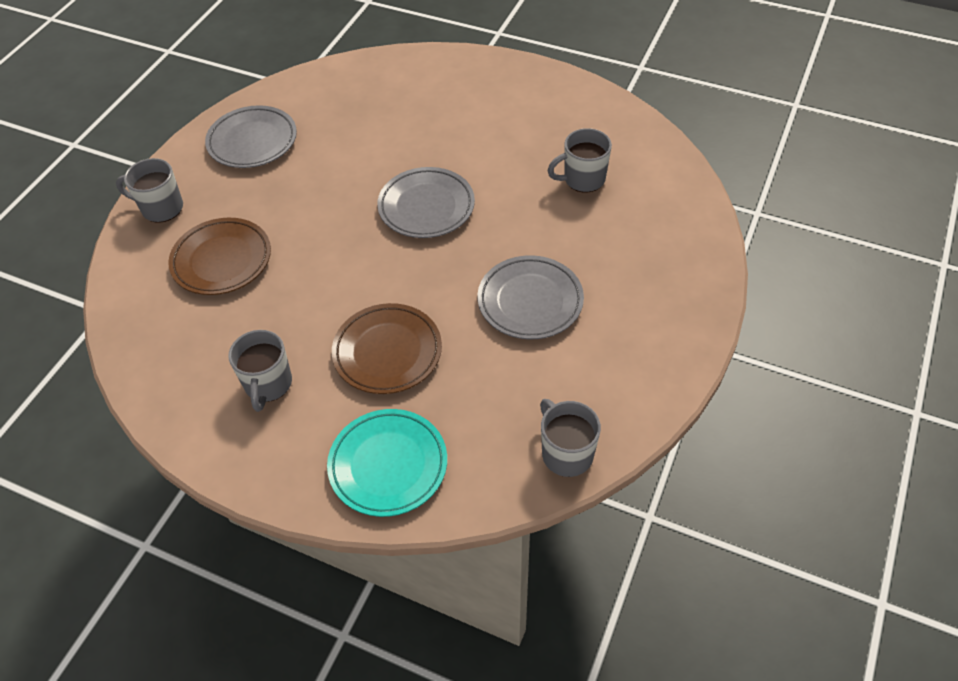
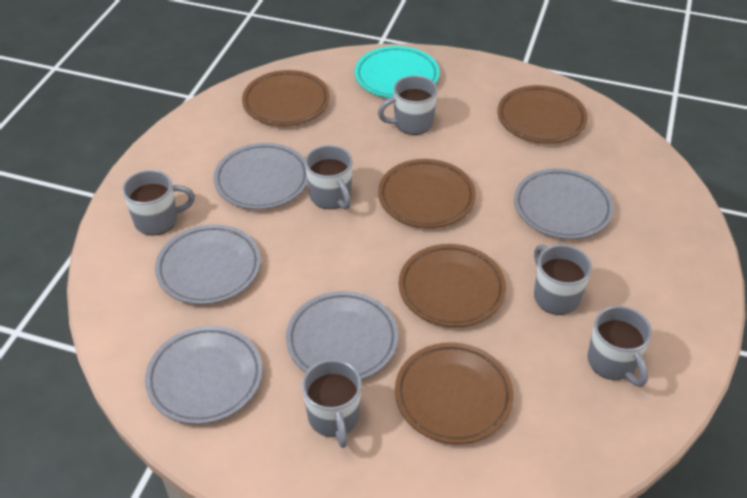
brown plate: [168,218,271,295] [332,303,442,394] = 2 -> [242,70,330,126] [378,159,476,228] [395,342,513,444] [399,244,506,327] [497,85,588,144] = 5
grey mug: [116,158,183,223] [228,330,292,412] [540,399,601,477] [547,128,612,193] = 4 -> [122,170,195,236] [302,359,362,448] [305,145,353,210] [378,75,437,135] [534,244,592,315] [588,306,652,387] = 6
grey plate: [205,105,297,168] [377,167,475,238] [478,255,584,339] = 3 -> [145,326,263,424] [155,224,261,305] [213,143,308,209] [286,291,398,380] [514,168,614,239] = 5

